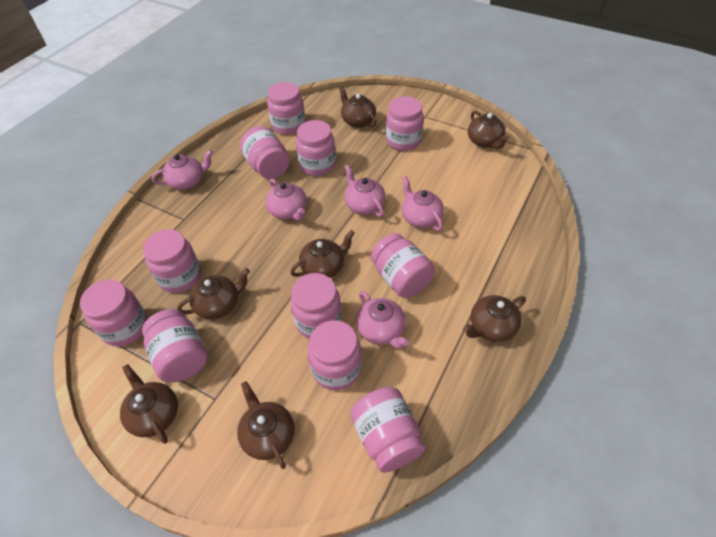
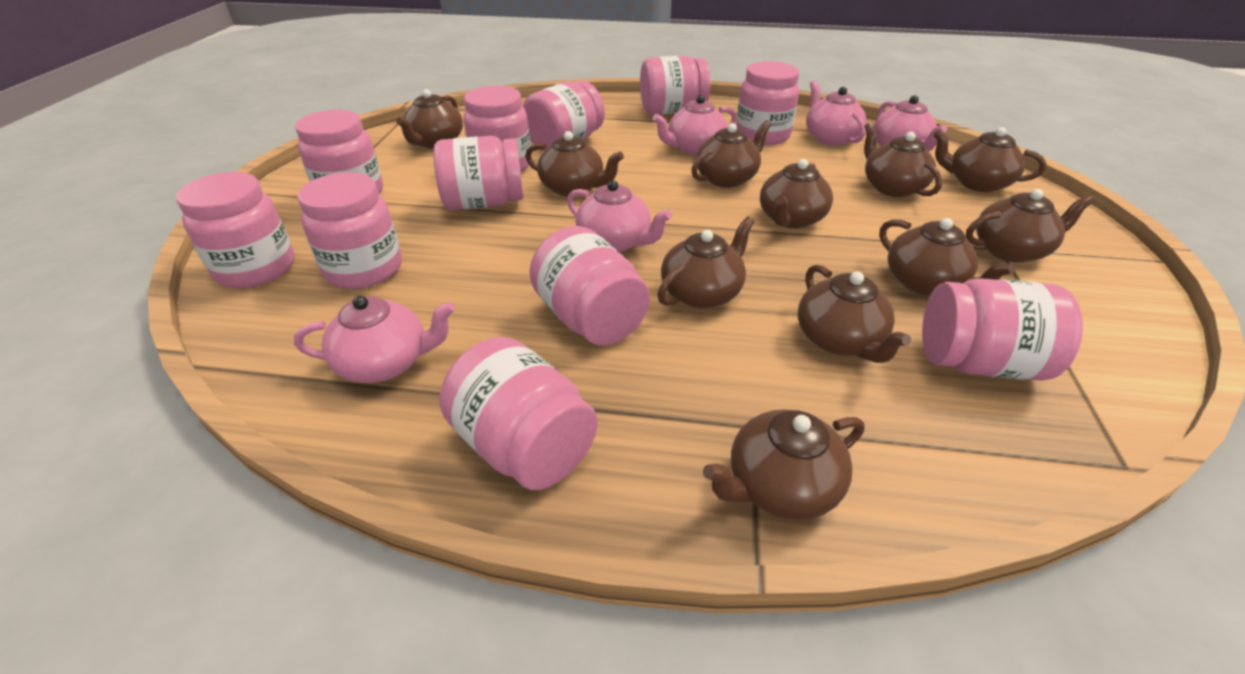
brown teapot: [120,364,178,444] [177,268,250,319] [237,381,295,469] [290,230,355,278] [339,86,376,128] [463,295,526,342] [468,111,509,149] = 7 -> [396,89,463,149] [525,131,624,197] [657,216,754,309] [691,120,771,188] [703,409,865,520] [760,159,833,229] [798,264,911,363] [864,122,942,197] [879,218,1014,296] [933,127,1046,192] [966,189,1095,263] = 11

